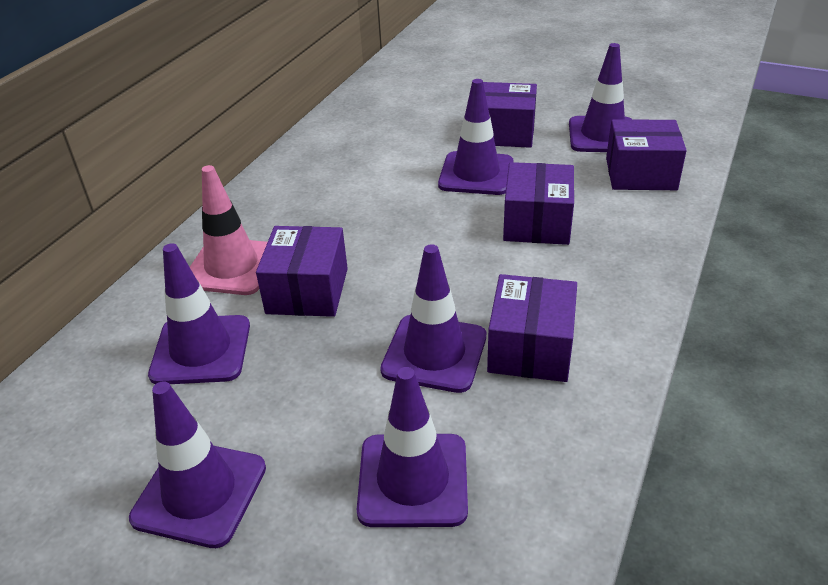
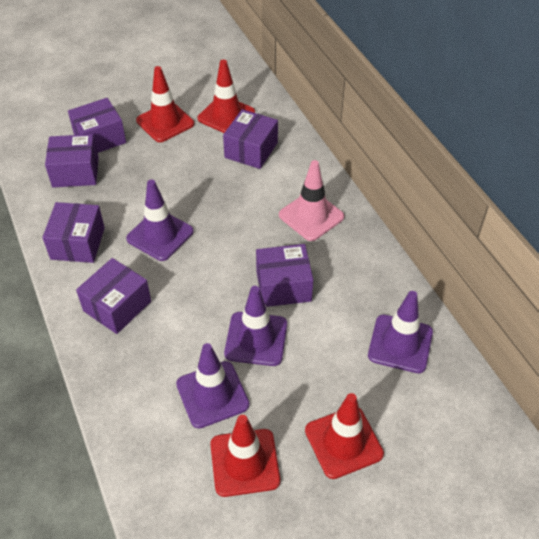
purple box: [256,226,348,317] [483,82,537,148] [487,274,577,382] [503,162,574,245] [606,119,687,190] = 5 -> [42,202,105,263] [45,134,99,188] [68,98,126,153] [76,258,151,334] [223,109,278,169] [256,244,313,307] = 6
purple traffic cone: [129,381,266,548] [148,243,250,384] [357,367,468,527] [380,244,486,393] [438,79,513,195] [569,43,633,152] = 6 -> [126,180,194,261] [176,343,250,429] [224,286,287,366] [368,291,433,373] = 4
red traffic cone: none = 0 -> [136,66,194,142] [198,59,255,133] [210,415,280,497] [305,393,384,479] = 4

